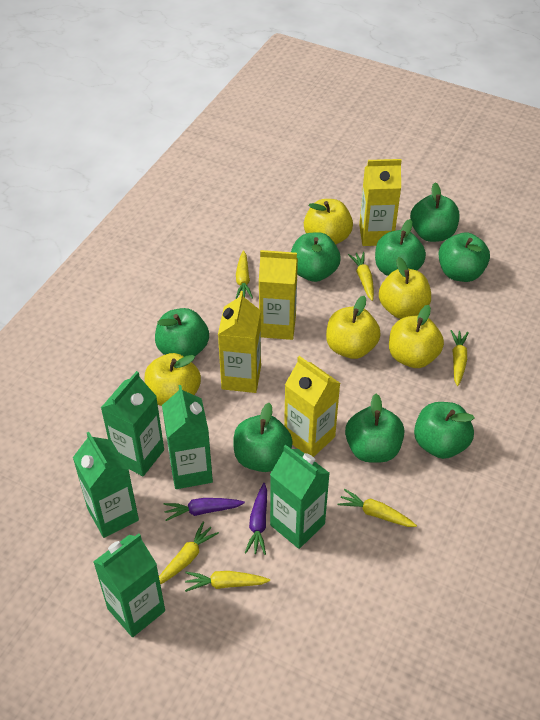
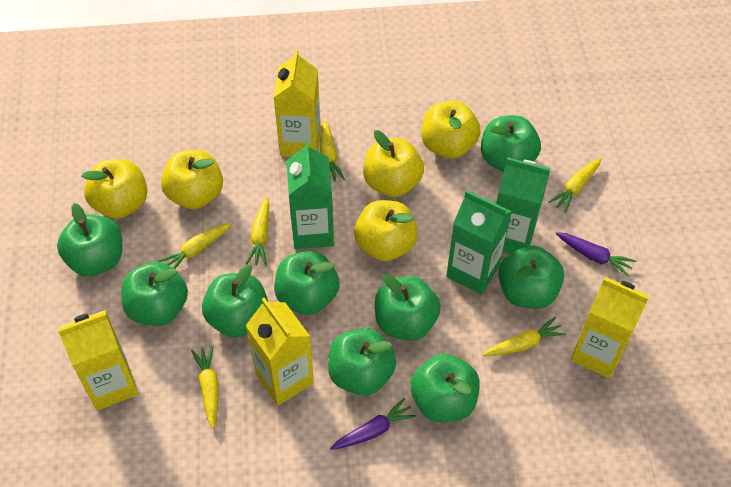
green apple: [155,308,209,357] [234,403,293,472] [291,232,340,282] [345,394,405,463] [375,219,426,276] [410,183,459,242] [414,402,474,459] [438,233,490,282] = 8 -> [57,203,122,276] [121,262,188,326] [202,264,268,337] [274,251,340,315] [328,328,396,396] [375,274,441,341] [410,354,480,422] [481,115,541,172] [498,246,564,309] = 9
green carton: [73,432,139,538] [93,533,165,637] [101,371,164,476] [162,385,213,489] [270,445,330,549] = 5 -> [286,141,334,249] [446,190,512,295] [496,157,550,253] = 3

